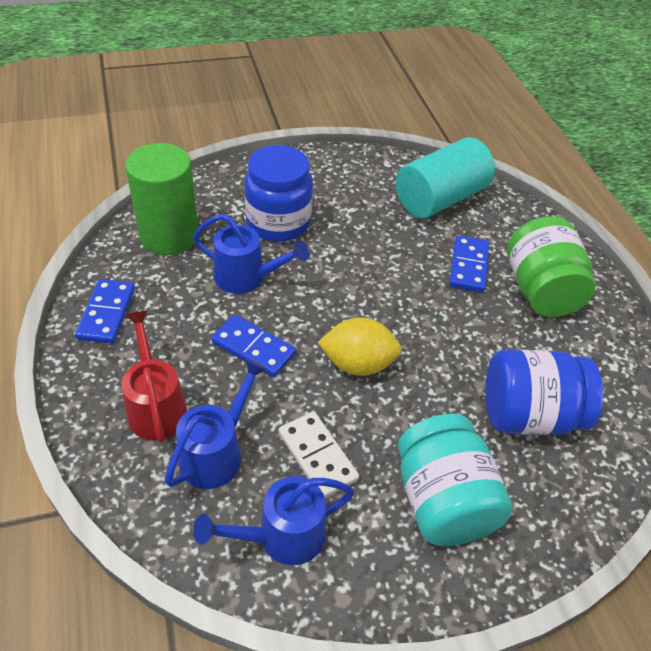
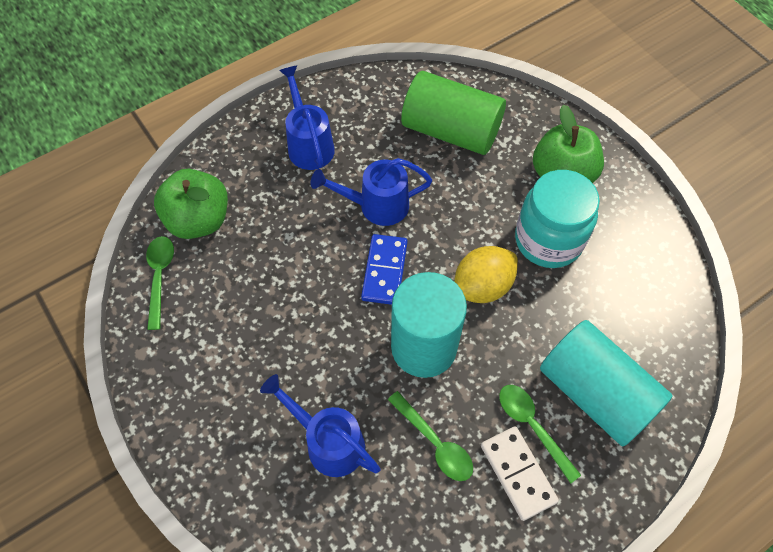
blue domino: [75,279,135,344] [211,315,296,377] [449,235,489,293] = 3 -> [361,234,408,305] = 1
blue jar: [245,145,313,242] [485,350,603,435] = 2 -> none = 0
green apple: none = 0 -> [154,169,228,239] [533,105,604,183] = 2
green jar: [507,216,596,317] = 1 -> none = 0
green spoon: none = 0 -> [146,236,174,330] [388,391,473,481] [499,385,581,483] = 3
red watering can: [121,310,187,442] = 1 -> none = 0
turquoise cylinder: [396,137,495,219] = 1 -> [391,272,467,378] [540,320,672,446] = 2

